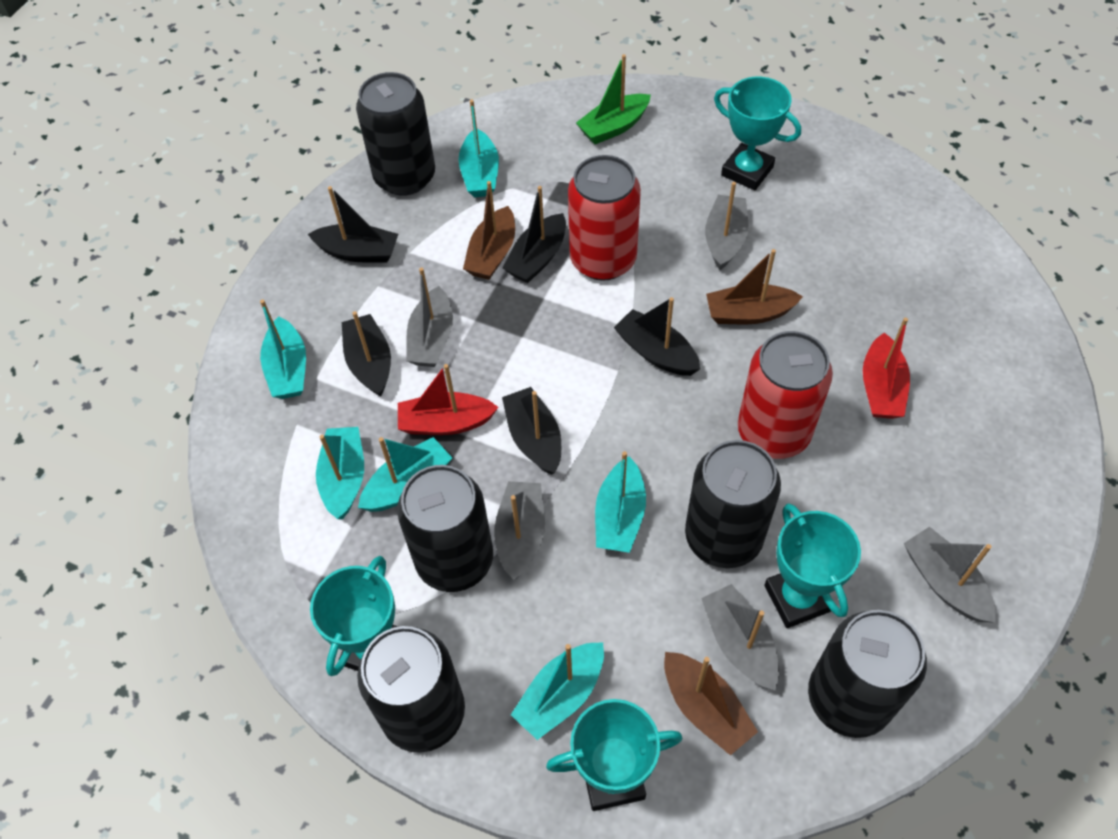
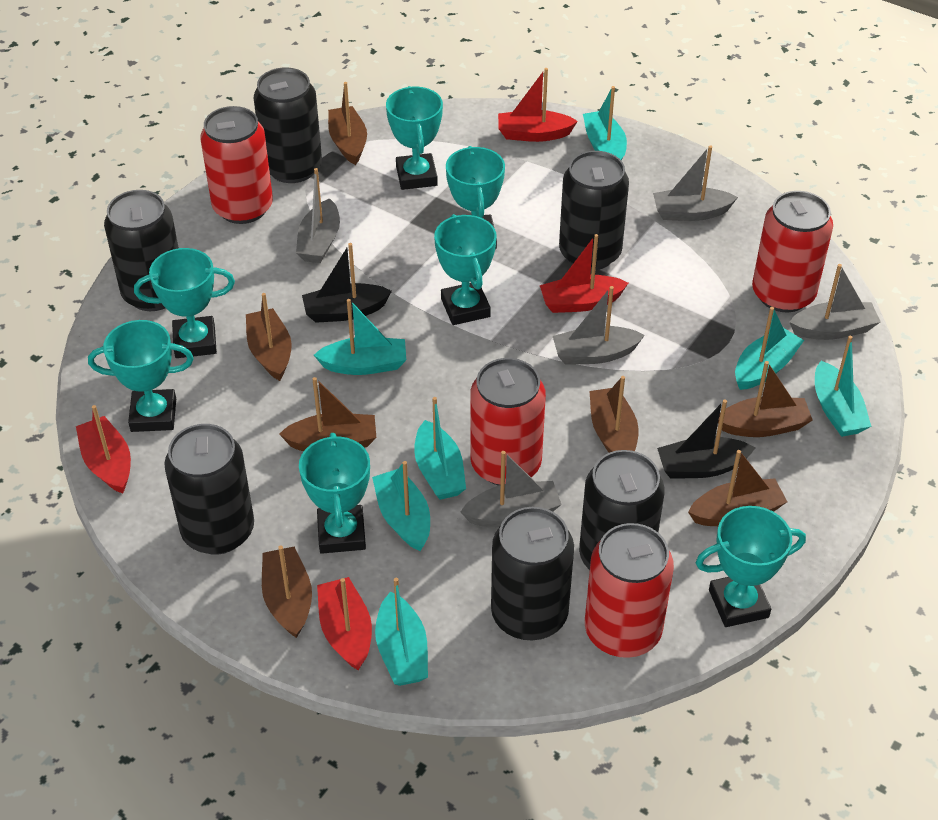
black boat: [308,186,398,263] [342,311,391,397] [502,387,561,475] [503,186,566,283] [614,297,700,376] = 5 -> [302,243,392,323] [657,400,755,479] = 2
black can: [356,72,435,196] [357,626,465,753] [397,465,493,592] [685,440,781,568] [808,610,927,738] = 5 -> [104,190,179,311] [164,424,254,555] [254,67,322,183] [491,507,574,640] [559,151,629,270] [579,450,664,570] = 6
brown boat: [463,181,515,280] [664,652,758,755] [706,249,803,324] = 3 -> [246,293,292,381] [262,545,312,638] [279,377,376,451] [328,82,367,165] [589,376,639,453] [688,450,787,526] [718,361,813,437] = 7
green boat: [576,54,651,144] = 1 -> none = 0
red boat: [398,364,498,435] [863,318,910,419] = 2 -> [76,405,131,494] [317,577,372,670] [498,68,578,142] [540,234,628,313] = 4
red can: [568,155,641,281] [738,331,833,459] = 2 -> [200,106,273,224] [470,358,546,486] [585,523,674,658] [752,191,833,312] = 4
turquoise boat: [260,300,306,399] [316,427,364,519] [358,437,452,512] [458,99,499,197] [511,642,604,740] [595,451,646,553] = 6 -> [314,299,406,375] [372,461,430,551] [375,578,428,686] [414,397,466,500] [583,86,627,160] [735,307,804,390] [815,336,871,437] = 7
turquoise trophy: [310,556,398,676] [546,699,683,811] [714,77,801,191] [764,503,861,628] = 4 -> [88,320,194,432] [134,248,235,358] [299,433,370,554] [386,86,443,190] [434,214,496,325] [446,146,505,249] [696,506,806,627] = 7

